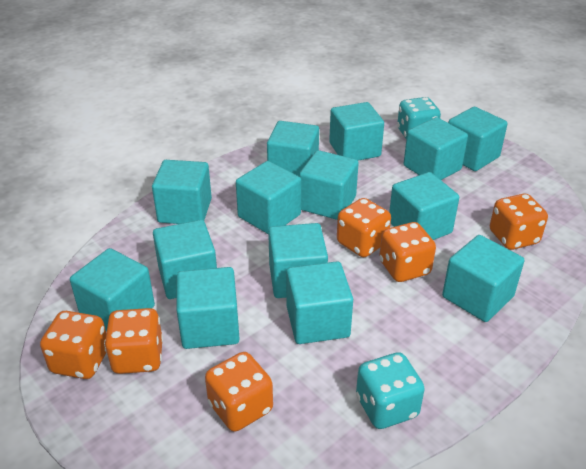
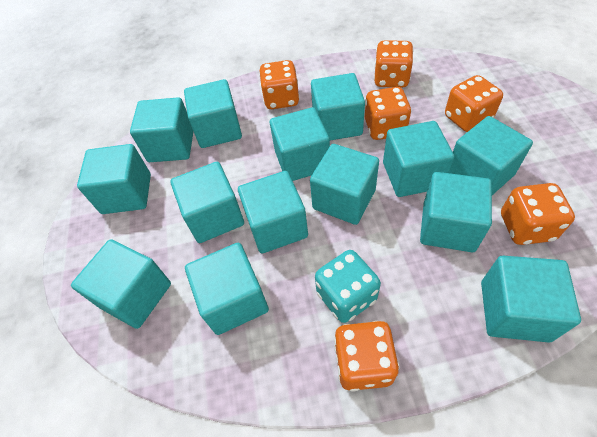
turquoise dice: [356,352,425,429] [397,97,441,139] = 2 -> [315,250,381,323] = 1

